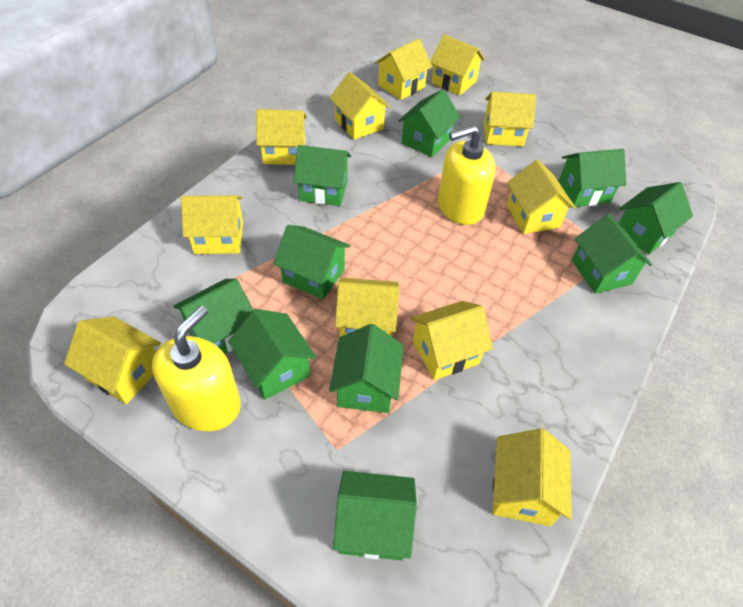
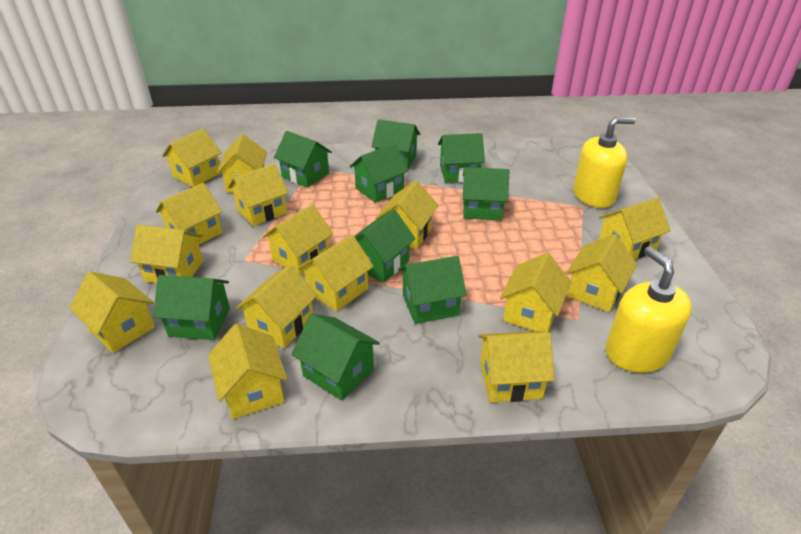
green house: [173,279,253,354] [228,309,316,400] [273,225,351,299] [293,145,351,206] [329,324,404,413] [333,471,417,560] [398,89,461,157] [558,149,626,207] [572,214,652,294] [619,182,693,254] = 10 -> [153,275,230,340] [274,131,332,188] [291,314,380,400] [350,143,409,203] [354,209,416,283] [371,119,420,169] [398,256,467,324] [438,133,485,183] [463,167,509,220] = 9
yellow house: [64,317,161,404] [181,195,243,254] [256,109,307,165] [330,72,391,140] [335,278,400,337] [375,39,433,100] [410,301,493,380] [430,35,485,95] [484,92,536,146] [493,428,572,526] [507,160,576,234] = 11 -> [69,271,155,353] [130,225,203,283] [155,183,222,244] [162,129,221,187] [208,324,288,419] [217,134,267,193] [228,164,289,226] [236,265,317,349] [262,204,333,275] [298,235,374,312] [376,181,439,249] [478,331,555,402] [500,253,571,332] [566,234,637,312] [599,198,671,259] = 15

